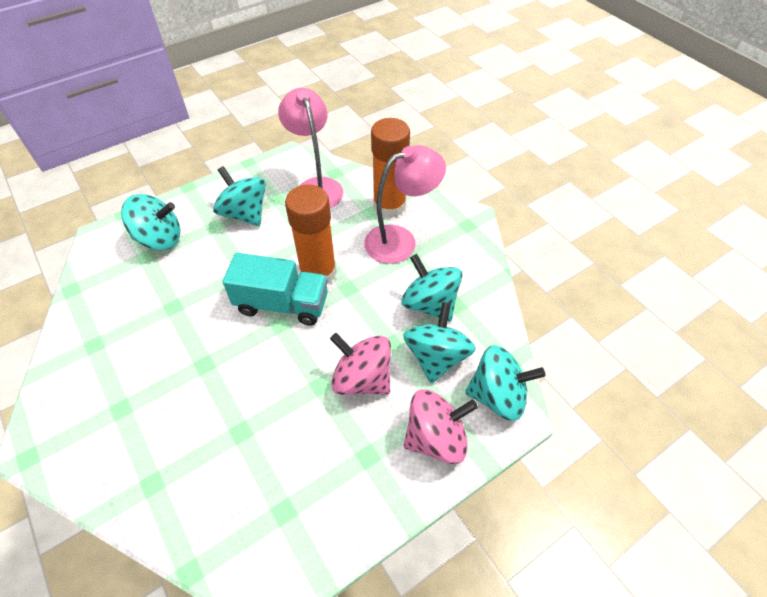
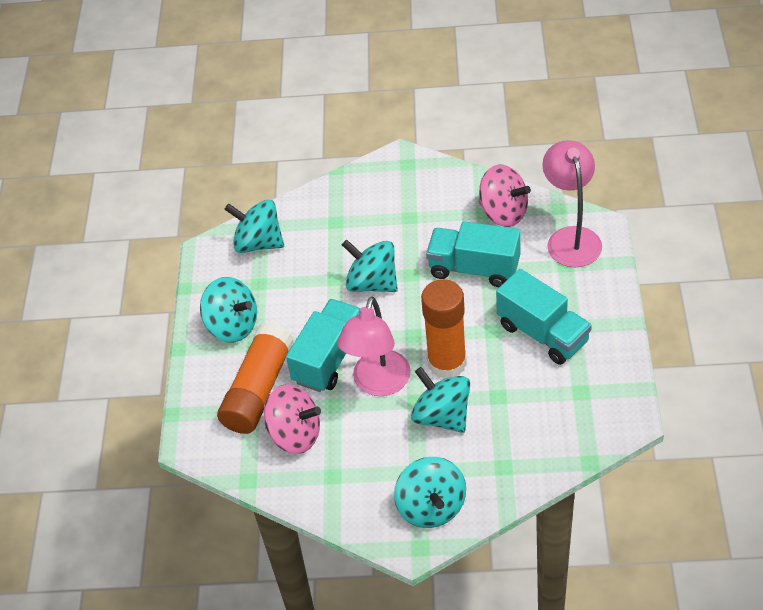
turquoise truck: [222,253,328,326] = 1 -> [286,299,361,392] [426,221,521,287] [496,269,592,365] = 3

